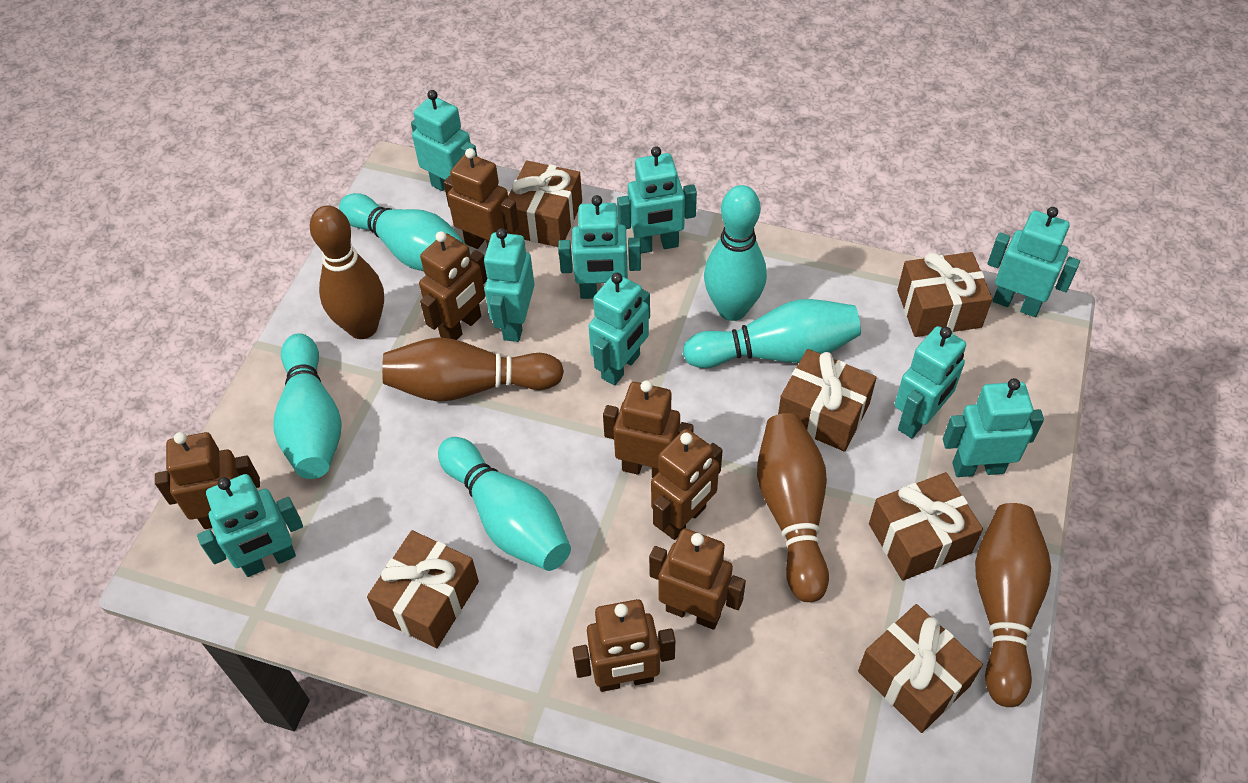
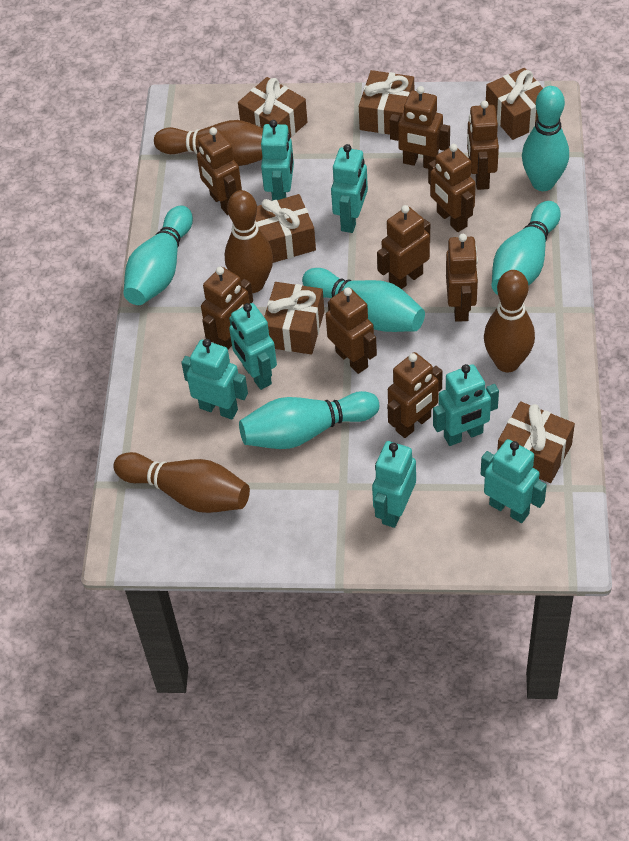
brown robot: [155,432,260,529] [419,231,487,340] [444,148,519,249] [572,599,675,692] [603,380,694,478] [649,529,746,630] [651,429,723,540] = 7 -> [196,127,242,215] [201,267,253,349] [326,287,377,374] [377,205,430,289] [387,352,443,438] [390,86,450,169] [428,144,476,232] [446,234,478,322] [467,100,499,190] = 9
turquoise robot: [197,474,303,577] [411,90,477,191] [484,228,534,342] [558,195,641,299] [589,273,650,385] [617,146,697,253] [895,326,966,438] [943,378,1044,477] [988,207,1080,317] = 9 -> [181,339,248,420] [229,303,277,390] [261,120,294,201] [331,144,368,233] [372,441,416,528] [433,364,499,446] [481,439,547,523] = 7

